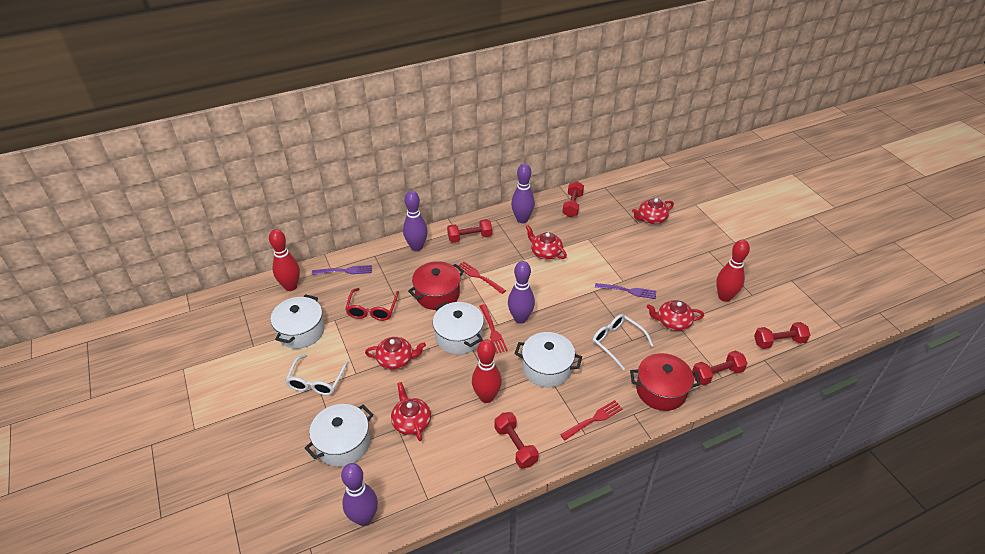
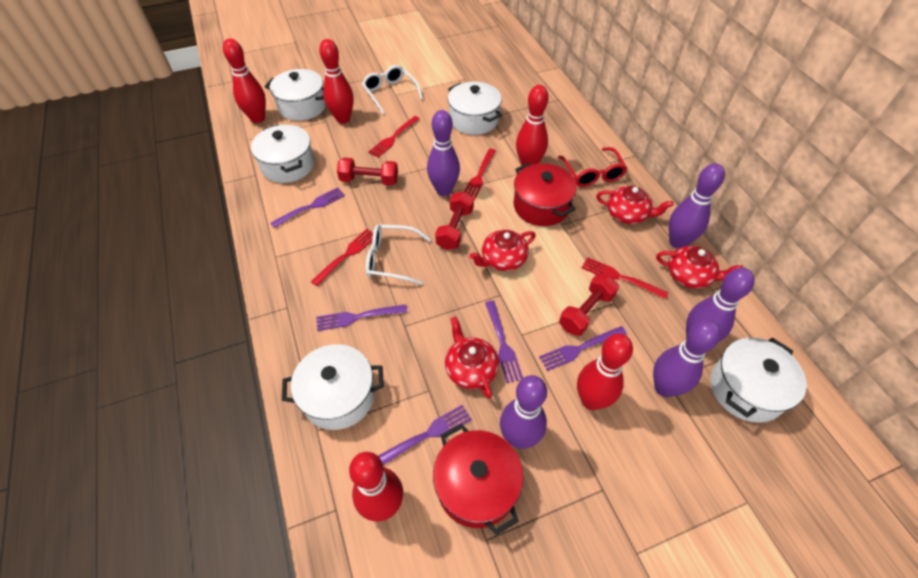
purple bowling pin: [341,463,378,526] [403,191,428,251] [508,261,535,324] [511,163,535,223] = 4 -> [427,110,460,196] [500,375,547,449] [653,320,721,397] [669,163,725,249] [686,268,755,342] = 5
purple fork: [312,265,372,275] [595,283,656,299] = 2 -> [271,187,345,228] [316,304,407,331] [378,405,472,465] [485,300,523,383] [539,326,627,371] = 5
red bowling pin: [269,229,300,291] [472,339,502,403] [716,240,750,302] = 3 -> [223,38,266,123] [319,39,354,124] [349,452,403,522] [516,85,549,166] [577,334,633,410] = 5
red dumbbell: [447,219,492,243] [495,412,539,468] [562,181,584,218] [692,351,748,385] [754,322,810,349] = 5 -> [337,158,398,186] [435,191,474,250] [559,274,619,336] = 3
red fork: [459,261,506,294] [480,304,508,353] [561,400,623,440] = 3 -> [311,229,373,286] [368,116,420,157] [465,149,496,200] [582,257,668,299] = 4
red teapot: [365,337,426,370] [391,382,431,441] [526,225,567,260] [632,198,674,224] [647,300,704,331] = 5 -> [445,316,499,399] [470,230,536,271] [596,186,673,224] [656,246,743,288] = 4
white pot: [271,294,325,349] [305,404,373,467] [433,301,484,354] [514,332,582,387] = 4 -> [251,124,314,183] [265,69,326,121] [282,344,384,430] [448,82,502,135] [710,338,807,423] = 5

